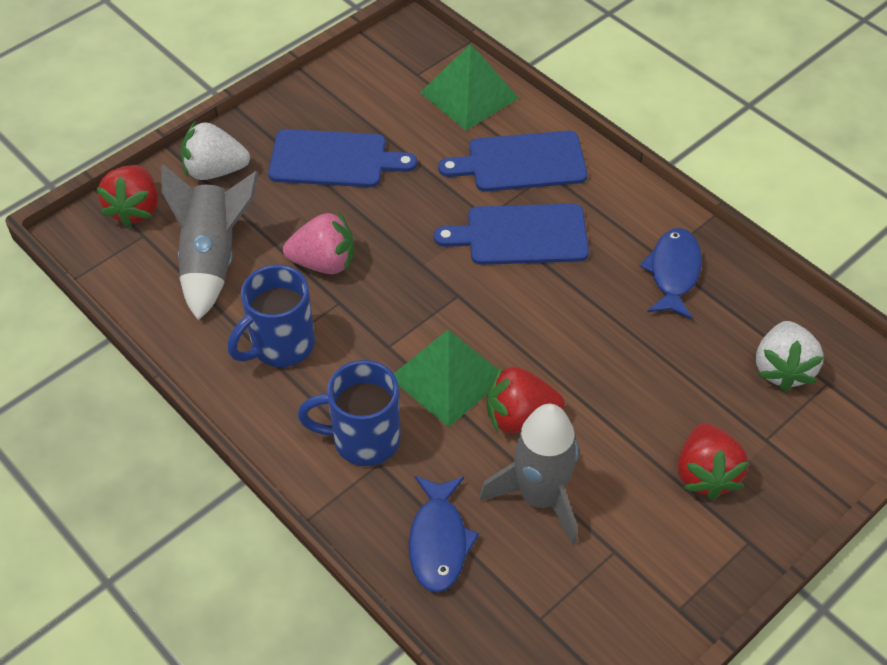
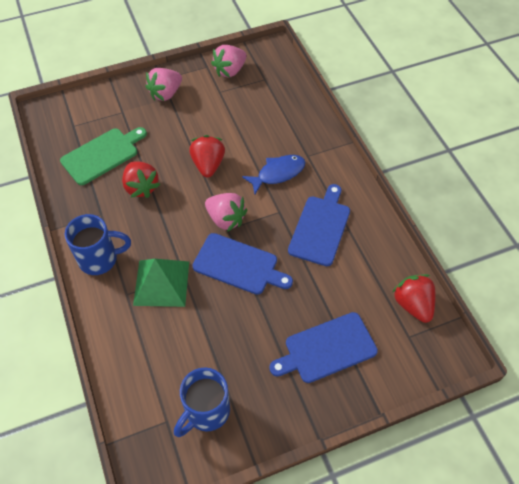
blue fish: [409,476,480,593] [640,228,702,319] = 2 -> [242,155,306,194] = 1
green cutting board: none = 0 -> [60,127,147,185] = 1
green pyramid: [394,330,498,427] [420,43,519,130] = 2 -> [133,259,189,307] = 1
grey rocket: [161,164,259,321] [479,404,579,545] = 2 -> none = 0
pink strawberry: [283,211,354,274] = 1 -> [146,68,182,101] [205,193,247,232] [211,45,247,78] = 3
white strawberry: [181,121,250,180] [756,321,824,392] = 2 -> none = 0

